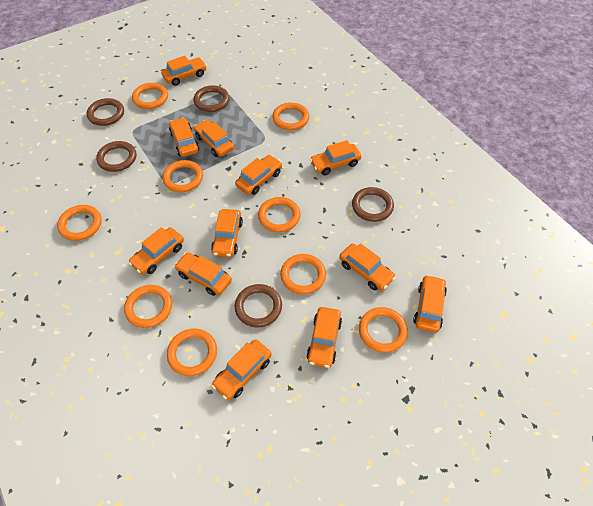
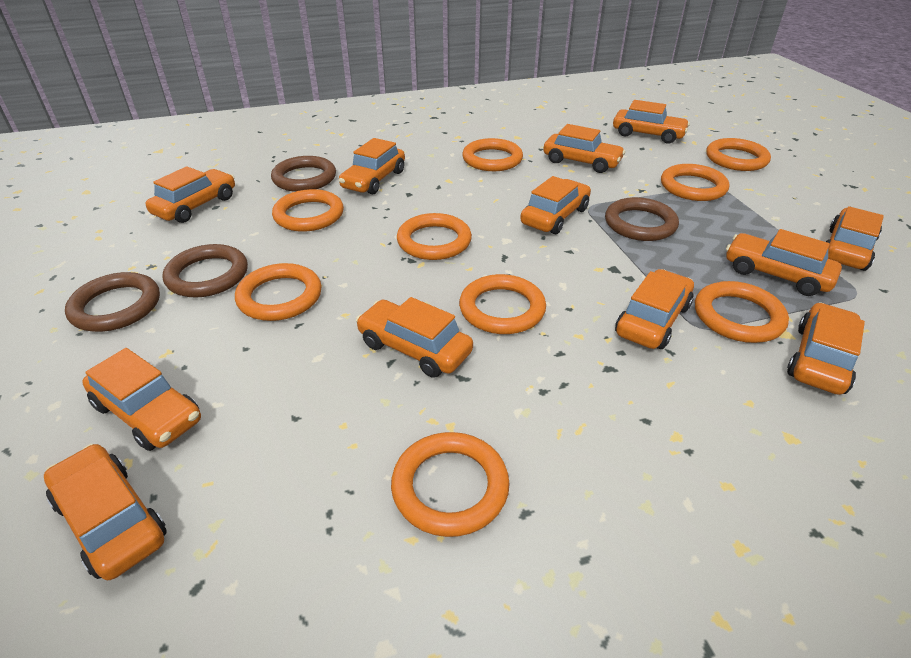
brown ring: [87,98,124,126] [96,141,136,172] [193,85,230,112] [235,284,282,328] [352,187,394,222] = 5 -> [65,272,160,332] [163,244,248,297] [271,156,336,192] [605,197,679,241] = 4

